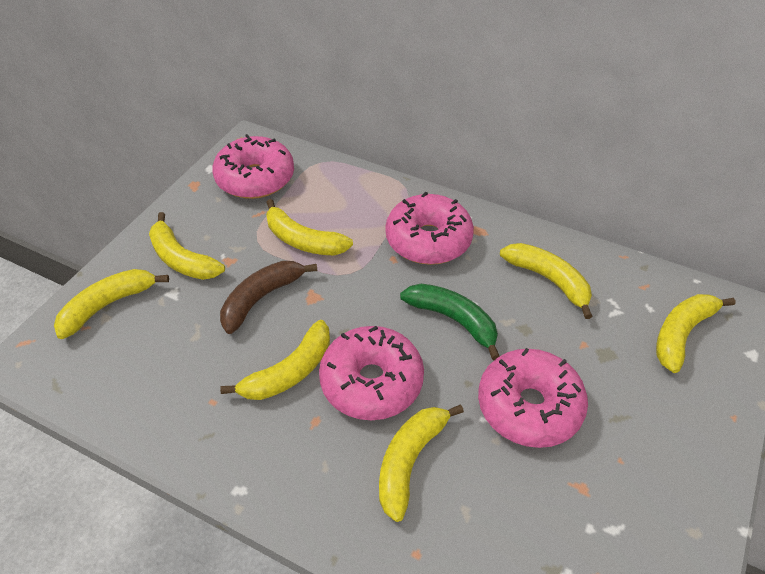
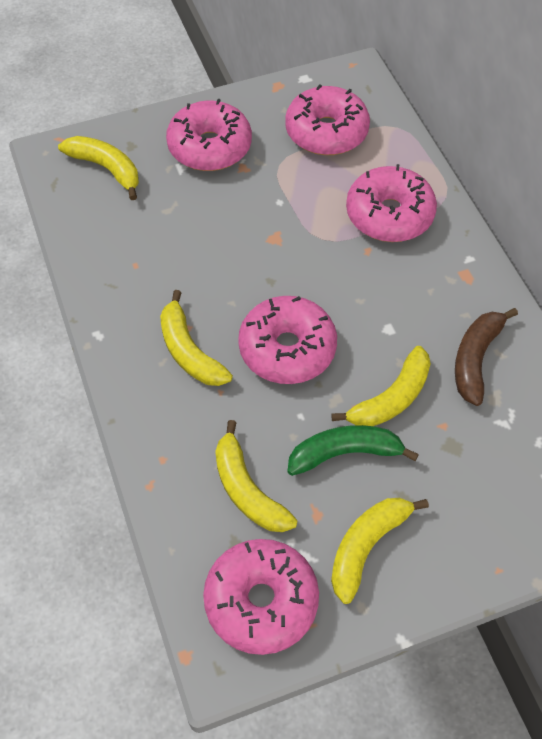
pink donut: [212,134,294,199] [319,326,424,420] [385,192,474,265] [478,348,588,448] = 4 -> [166,99,252,171] [203,539,319,655] [238,296,337,384] [285,84,370,155] [346,164,437,242] = 5
yellow banana: [54,269,169,339] [149,212,225,280] [220,320,330,400] [266,199,353,255] [379,405,464,522] [500,243,593,319] [656,294,736,373] = 7 -> [58,136,139,200] [160,290,233,386] [215,420,298,532] [331,346,431,426] [331,498,429,604] = 5

